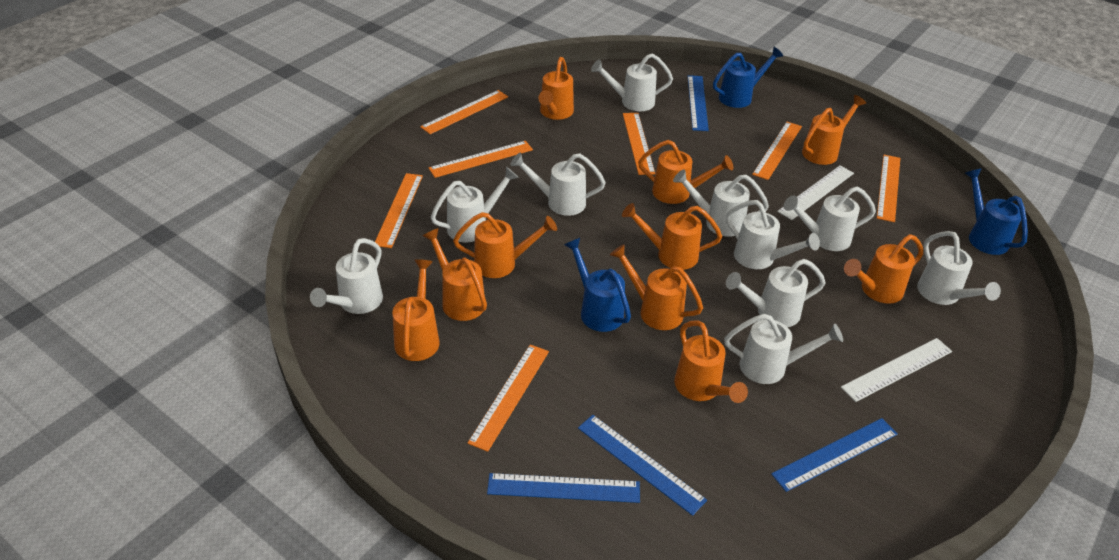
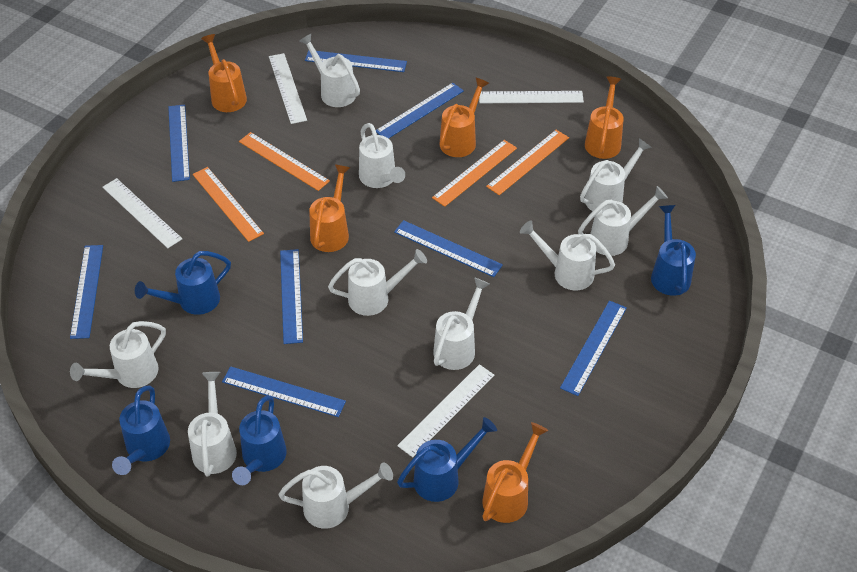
blue ruler: [487,473,640,503] [578,415,707,516] [688,75,709,131] [771,418,898,492] = 4 -> [70,245,103,339] [168,105,190,182] [222,366,346,417] [280,249,303,344] [305,50,407,72] [376,83,464,139] [394,220,503,277] [560,301,627,396] = 8
blue watering can: [564,238,631,332] [713,47,783,108] [965,168,1028,255] = 3 -> [112,386,170,475] [135,251,231,315] [232,396,287,485] [397,417,497,502] [651,205,696,296] = 5
orange ruler: [375,173,423,248] [420,90,508,134] [429,141,533,178] [467,344,549,452] [623,113,655,175] [752,122,802,180] [877,155,900,222] = 7 -> [193,167,264,242] [239,132,330,191] [432,140,517,207] [486,130,569,195] = 4
orange watering can: [392,259,440,361] [422,228,487,321] [453,212,557,278] [538,57,574,120] [610,244,703,330] [622,203,722,270] [638,140,733,204] [674,320,748,403] [802,95,866,165] [844,234,923,304] = 10 -> [201,34,247,112] [309,164,350,252] [439,77,489,157] [482,422,548,523] [585,76,624,159] = 5
white ruler: [777,166,854,220] [841,338,952,402] = 2 -> [102,178,182,248] [269,53,307,124] [397,364,495,457] [479,91,584,103] = 4

